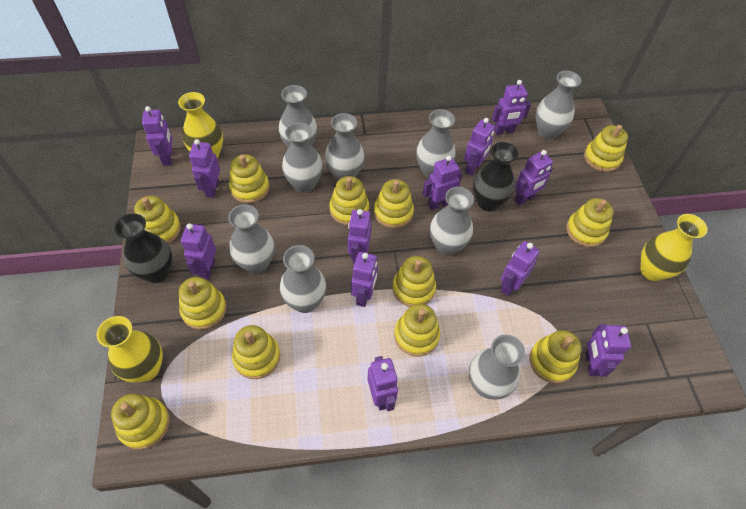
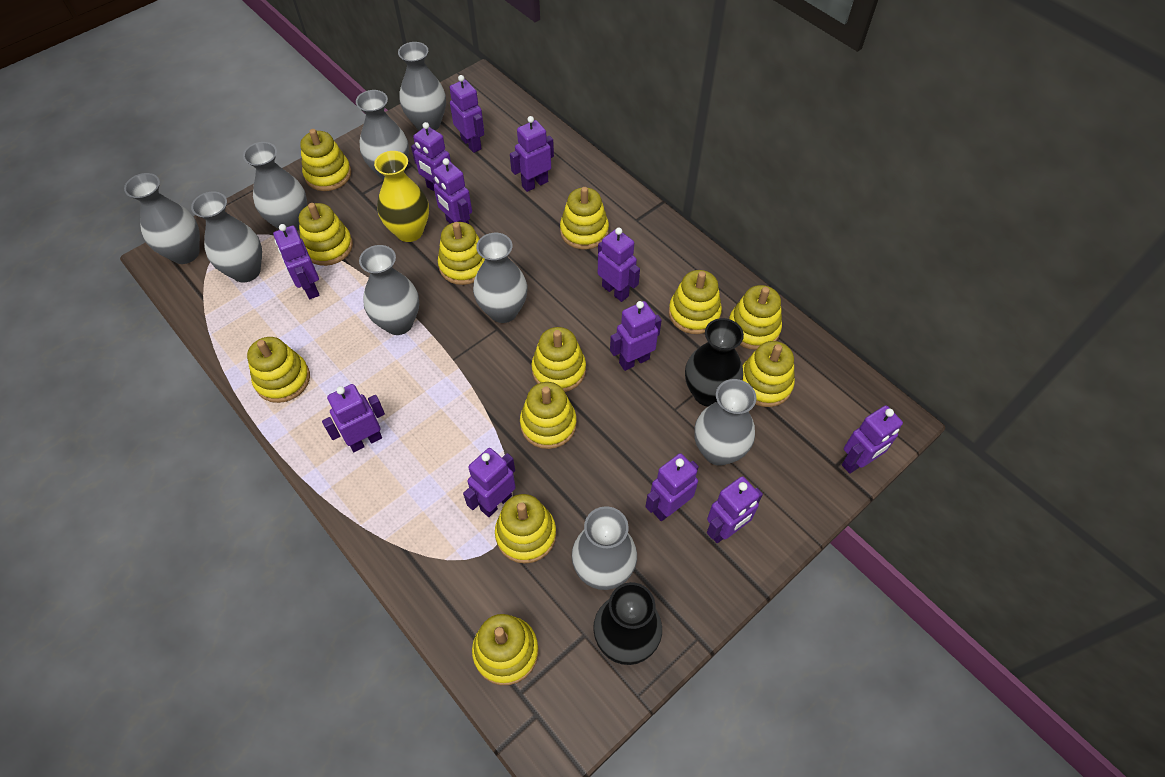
yellow vase: [97,316,163,383] [178,92,223,159] [640,214,707,281] = 3 -> [374,151,429,242] = 1

